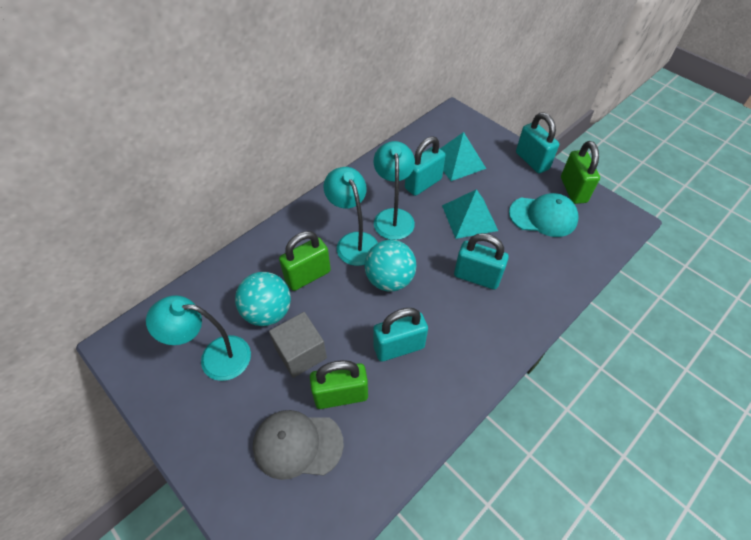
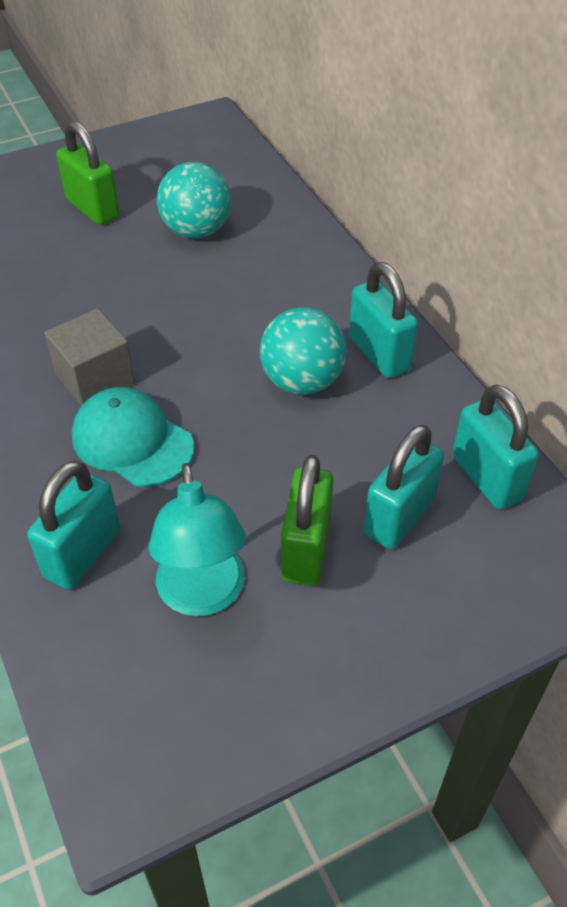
green padlock: [279,231,331,291] [310,360,368,409] [561,141,600,204] = 3 -> [56,121,120,225] [281,455,333,586] = 2
grey cap: [253,410,344,480] = 1 -> none = 0
turquoise lamp: [146,295,251,381] [323,167,378,266] [373,141,415,240] = 3 -> [149,463,246,616] = 1
turquoise pyramid: [440,132,486,181] [442,189,498,239] = 2 -> none = 0

